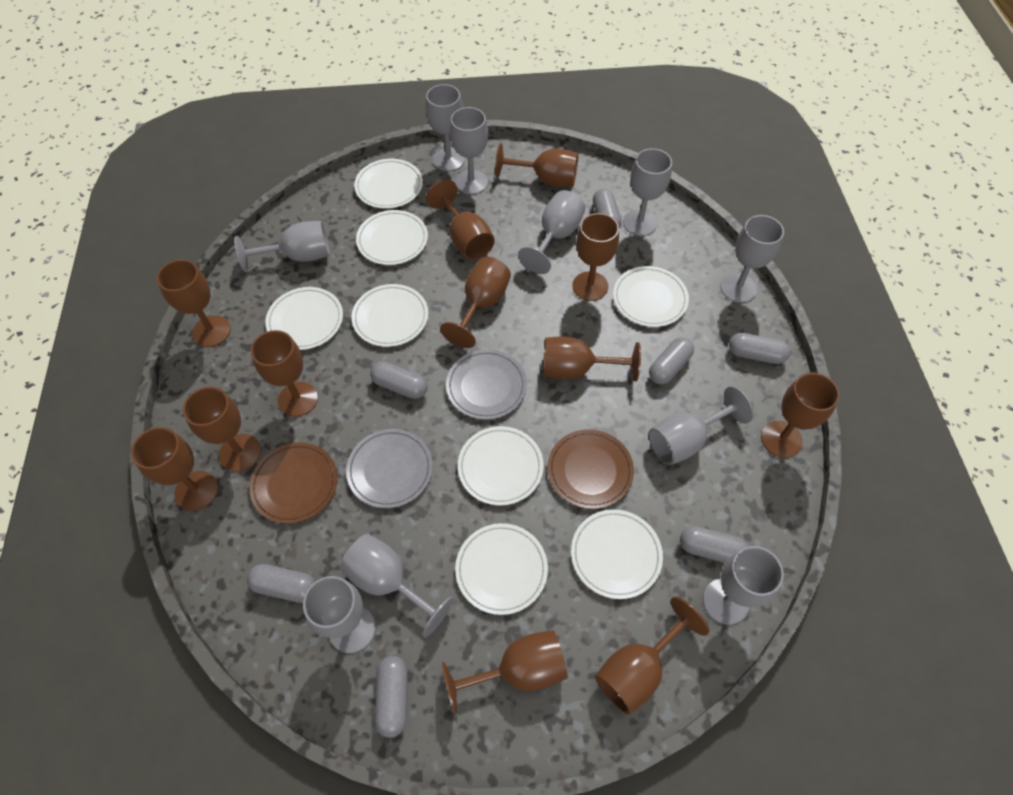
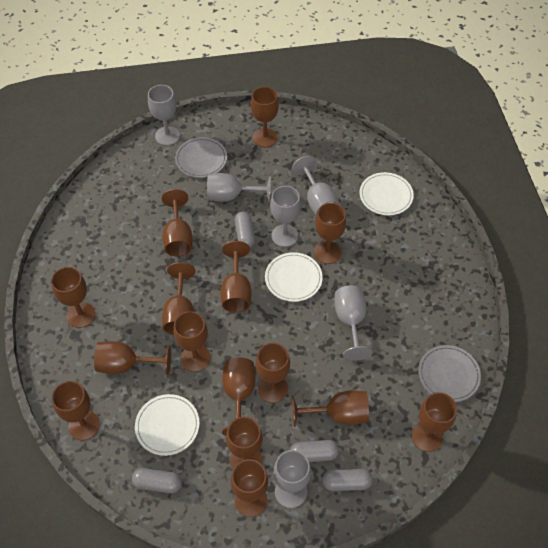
brown goblet: [131,427,218,511] [157,259,231,347] [183,387,261,472] [251,330,318,417] [426,180,495,260] [440,257,511,348] [442,630,568,714] [495,143,578,187] [543,336,641,382] [572,213,619,301] [595,597,709,715] [761,372,840,458] = 12 -> [51,267,96,328] [52,381,100,441] [94,341,171,376] [162,189,193,257] [162,262,196,335] [174,311,210,372] [220,241,252,312] [222,358,255,436] [226,417,263,469] [231,459,268,517] [251,87,279,148] [256,343,290,403] [292,390,369,427] [314,203,346,264] [412,392,457,452] = 15
brown plate: [249,442,338,524] [548,429,634,509] = 2 -> none = 0
grey capsule: [247,564,315,603] [370,362,427,399] [375,656,408,738] [593,188,622,229] [649,337,694,384] [680,526,749,563] [729,333,790,364] = 7 -> [132,468,182,493] [235,211,255,248] [290,440,339,462] [322,469,373,491] = 4
grey goblet: [234,221,330,272] [303,576,375,653] [340,534,454,638] [426,84,465,171] [450,107,488,195] [518,190,585,274] [623,148,672,236] [648,386,754,465] [703,546,784,625] [720,215,784,303] = 10 -> [148,85,180,146] [207,173,271,202] [270,186,301,247] [273,450,311,508] [292,156,340,215] [335,285,373,361] = 6
white plate: [265,287,343,350] [352,284,428,347] [354,159,423,209] [356,210,428,265] [455,523,548,615] [458,426,544,505] [571,509,663,599] [613,266,689,327] = 8 -> [135,394,200,456] [265,252,323,302] [359,172,414,215] = 3

